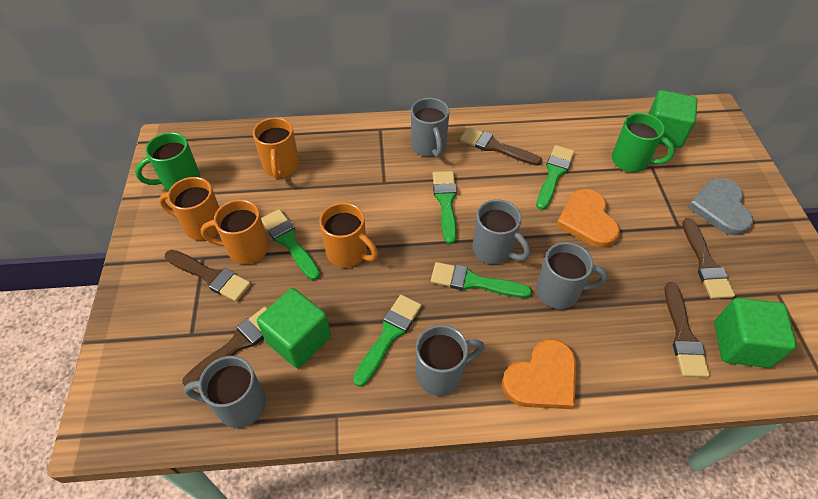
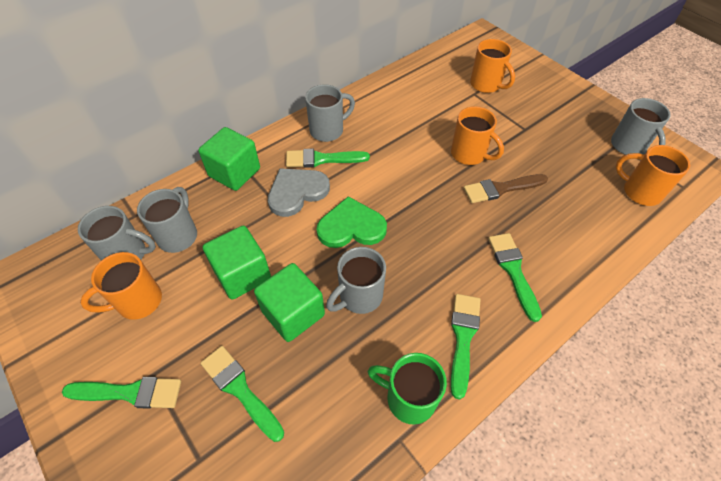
brown brush: [165,250,251,302] [182,307,268,386] [460,127,542,166] [664,282,710,377] [682,218,735,299] = 5 -> [464,174,548,203] = 1
green heart: none = 0 -> [316,196,387,248] = 1
green mug: [135,132,201,191] [612,113,675,172] = 2 -> [368,353,447,425] = 1
orange heart: [502,339,576,409] [556,189,620,248] = 2 -> none = 0

